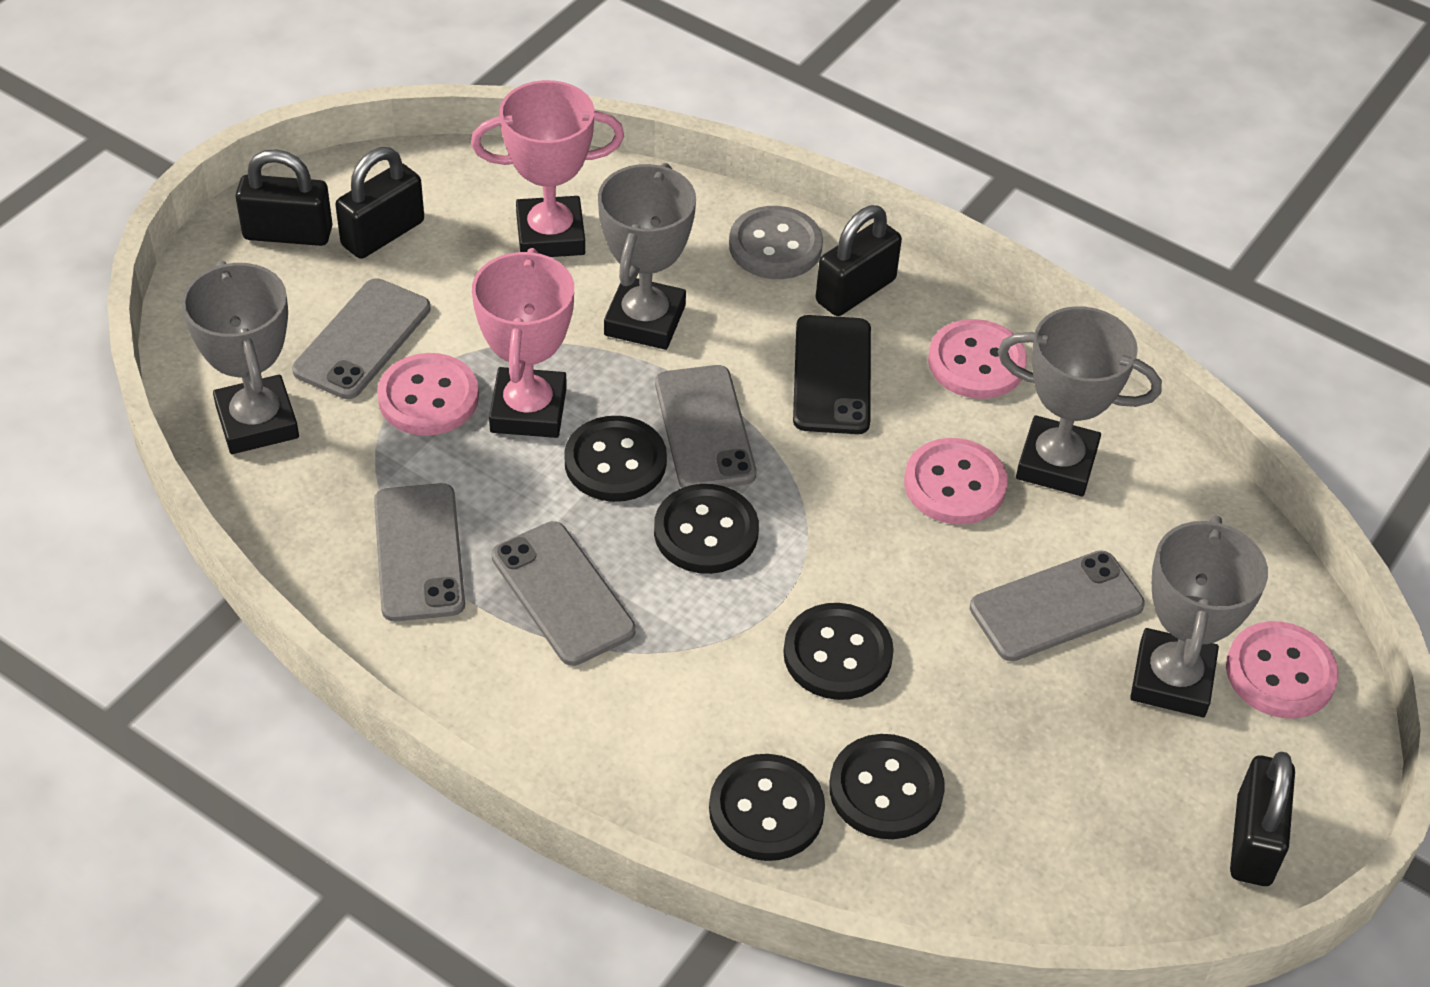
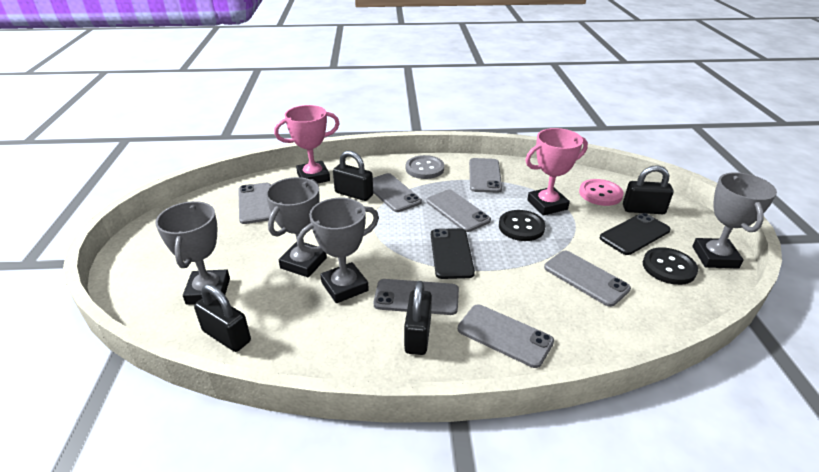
black button: [564,416,667,502] [654,484,759,574] [709,754,825,861] [783,603,894,700] [829,734,945,839] = 5 -> [499,210,545,241] [643,247,698,285] = 2
black phone: [793,315,871,434] = 1 -> [431,228,475,279] [600,213,671,255] = 2
grey phone: [292,278,431,399] [374,483,465,621] [492,521,636,666] [655,365,756,488] [970,550,1145,661] = 5 -> [238,183,271,224] [373,173,422,212] [374,279,459,315] [427,190,491,232] [458,304,554,368] [469,158,502,193] [544,251,631,307] = 7
pink button: [377,353,479,436] [904,438,1008,525] [928,319,1027,399] [1226,621,1339,718] = 4 -> [579,179,624,206] = 1

